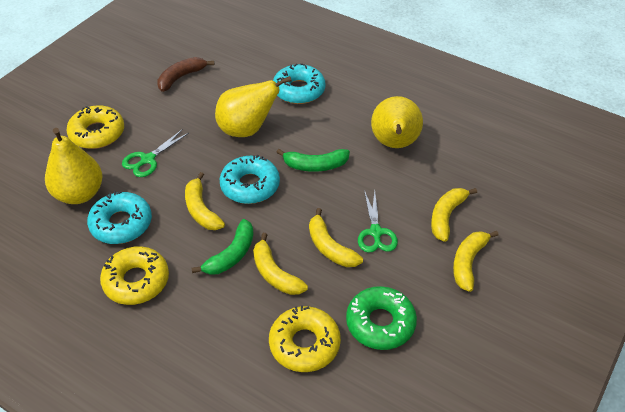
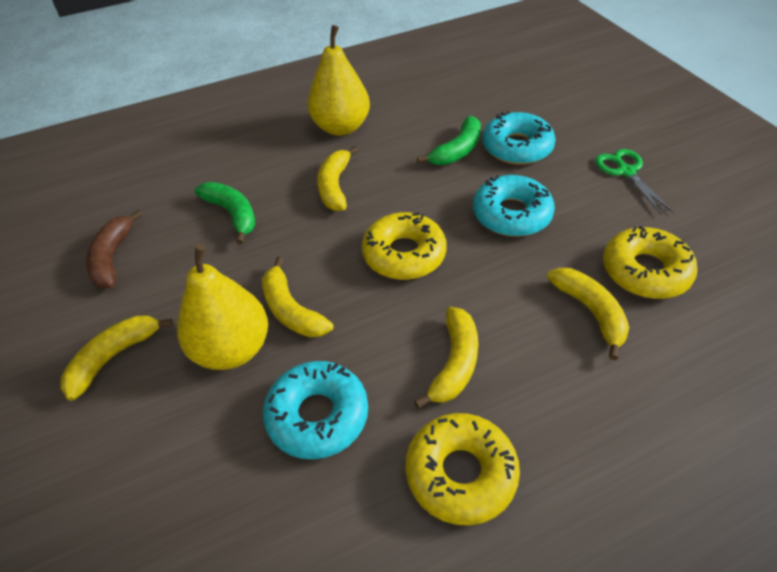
green donut: [346,286,417,350] = 1 -> none = 0
green scissors: [122,129,189,177] [358,190,398,253] = 2 -> [595,149,673,215] = 1
yellow pear: [45,128,103,204] [215,76,292,137] [371,96,423,148] = 3 -> [177,244,268,370] [307,25,370,136] = 2

